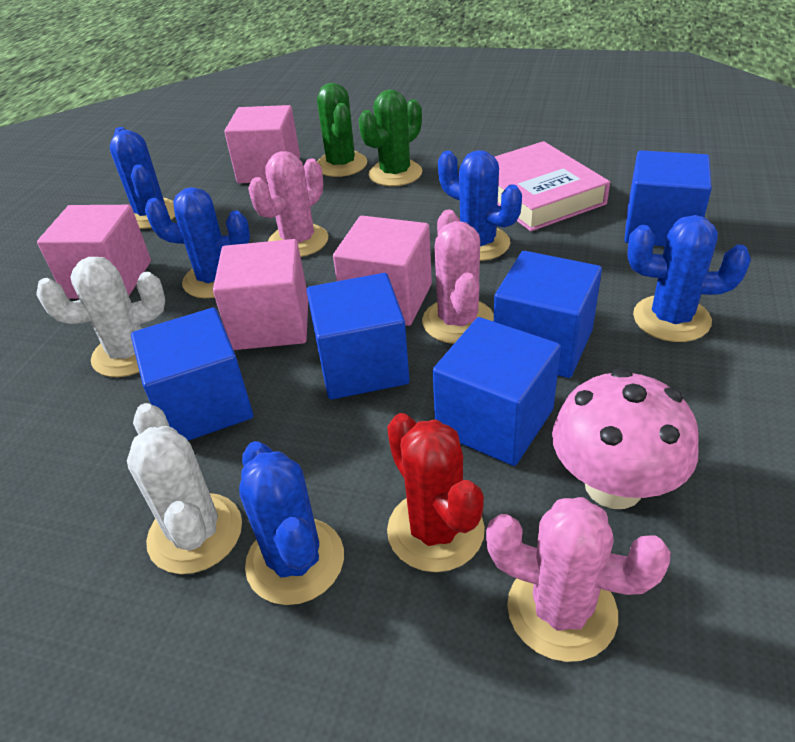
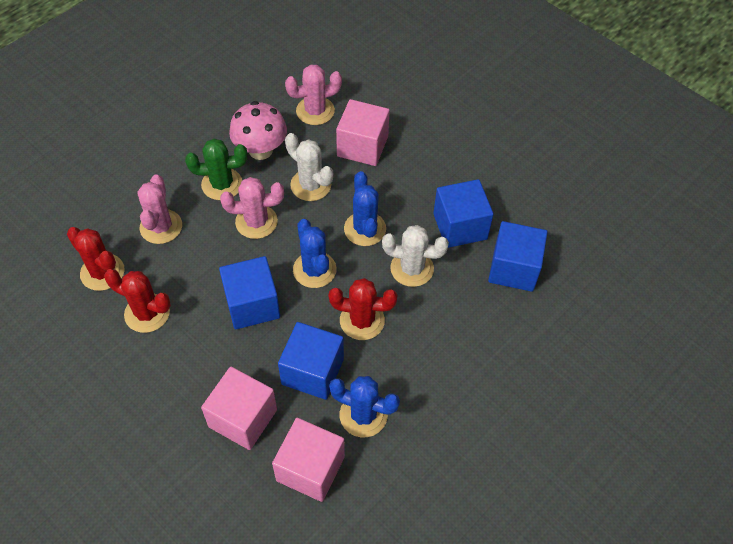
blue cactus: [110,127,175,229] [145,187,250,298] [239,441,344,605] [438,150,522,261] [628,215,751,342] = 5 -> [293,219,337,288] [329,376,400,437] [344,171,386,246] = 3
blue cube: [131,308,253,441] [306,273,410,400] [433,317,561,466] [494,251,602,378] [624,150,712,246] = 5 -> [219,256,280,329] [278,322,344,400] [433,179,494,248] [488,221,548,292] = 4
green cactus: [317,83,367,177] [358,89,422,186] = 2 -> [185,139,247,200] = 1
pink book: [495,141,610,231] = 1 -> none = 0
pink cube: [37,205,151,299] [213,239,308,350] [224,105,300,183] [333,216,432,326] = 4 -> [201,367,277,450] [272,418,345,502] [336,99,390,166] = 3
red cactus: [387,413,485,572] = 1 -> [67,227,125,291] [104,269,171,333] [329,278,397,340] = 3

